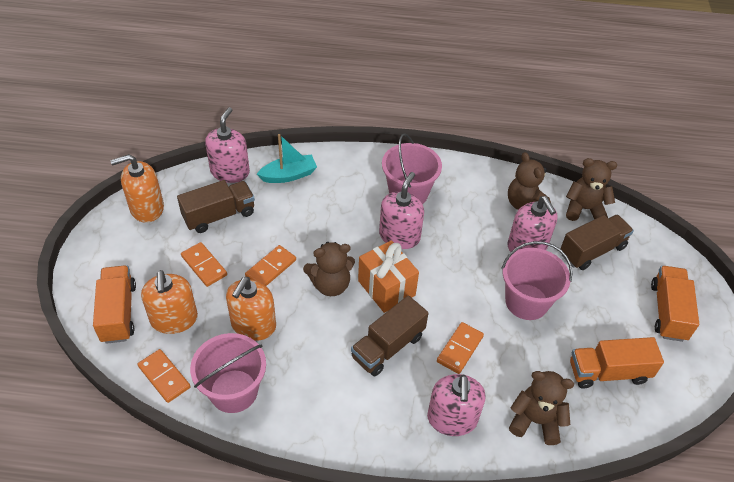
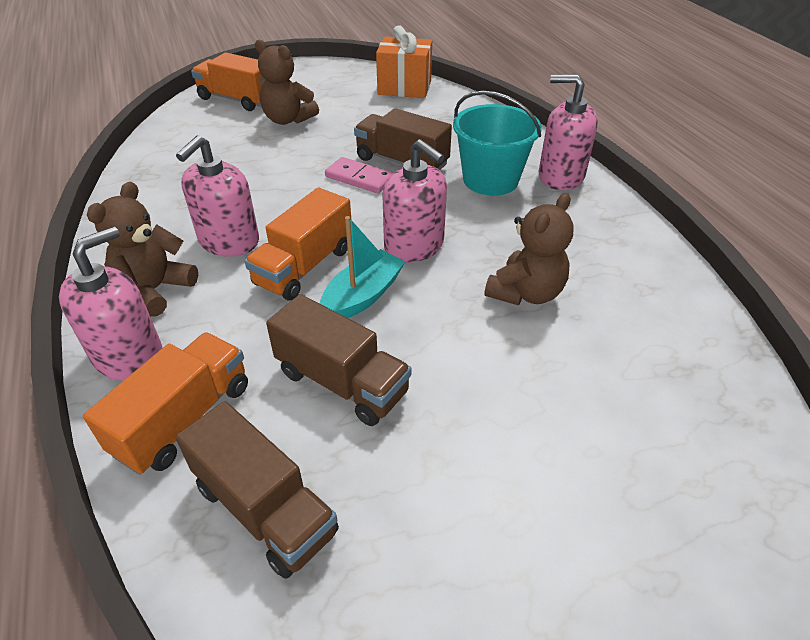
brown teddy bear: [303,242,355,296] [508,152,551,210] [509,371,574,445] [566,158,617,221] = 4 -> [87,182,198,317] [255,40,319,125] [485,193,573,306] = 3
orange domino: [138,349,190,403] [181,242,227,287] [245,245,296,286] [437,322,484,374] = 4 -> none = 0
orange soap dispenser: [110,154,164,223] [141,270,198,334] [226,277,276,340] = 3 -> none = 0
pink bucket: [190,333,266,413] [382,133,442,204] [501,241,572,320] = 3 -> none = 0
pink domino: none = 0 -> [325,157,393,193] = 1
turquoise bucket: none = 0 -> [453,91,542,196] = 1

